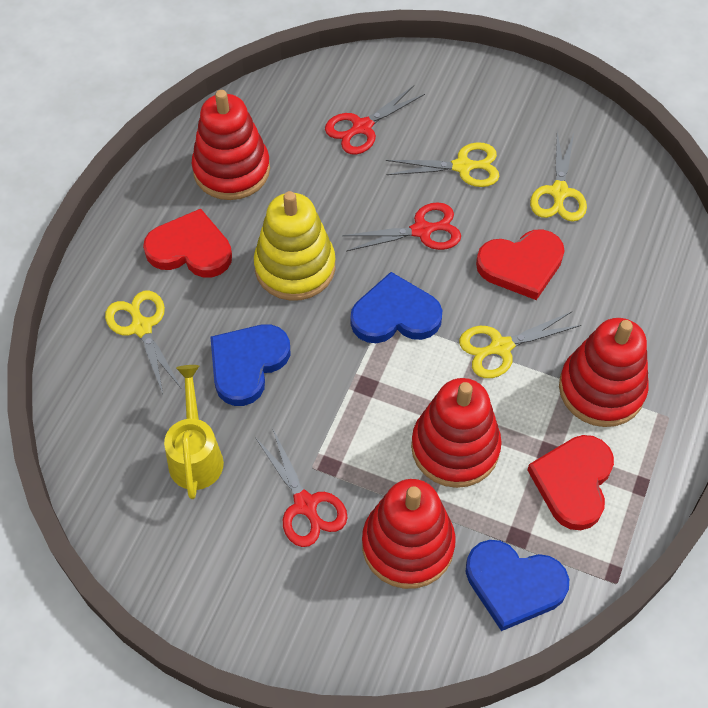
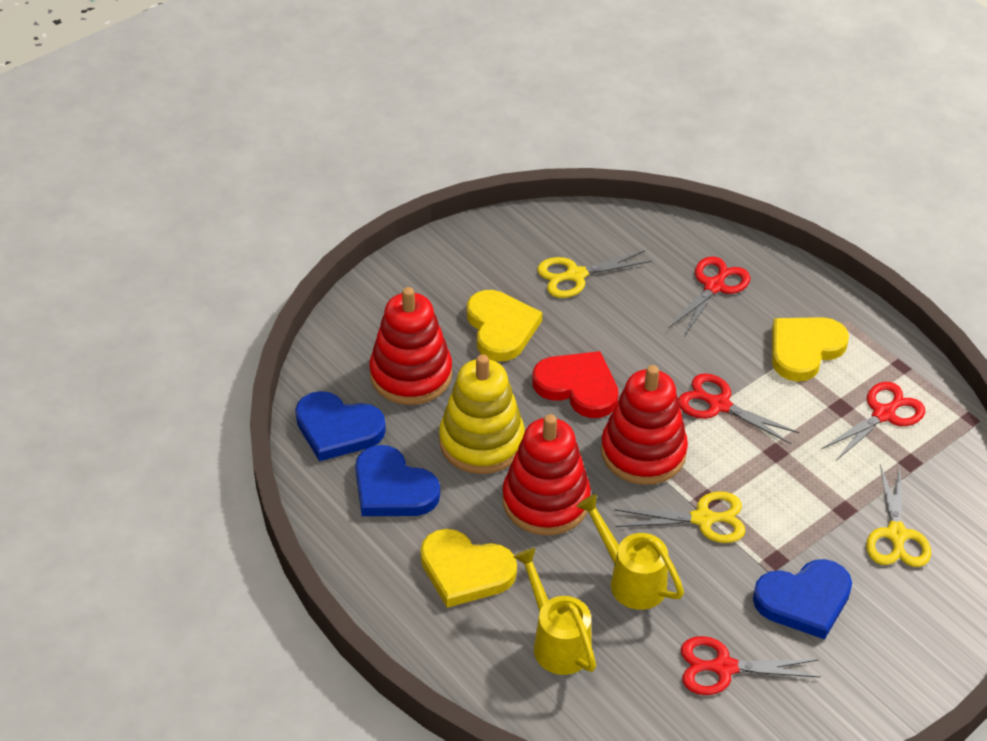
red heart: [143,209,232,277] [476,229,565,300] [527,435,614,530] = 3 -> [532,351,619,418] = 1
red scissors: [255,430,348,547] [325,86,425,155] [342,202,461,251] = 3 -> [668,256,750,336] [678,373,800,444] [681,636,821,695] [821,382,925,462] = 4
red stacking toy: [192,90,270,200] [362,479,456,589] [411,378,502,488] [559,318,649,427] = 4 -> [369,287,452,405] [502,414,591,535] [601,365,688,485] = 3
yellow heart: none = 0 -> [420,529,517,608] [467,290,543,362] [772,317,849,382] = 3
yellow scissors: [105,290,181,394] [386,142,499,187] [459,312,581,378] [530,132,587,222] = 4 -> [537,251,652,298] [614,491,745,543] [866,464,931,567] = 3
yellow watering can: [164,365,224,499] = 1 -> [513,548,596,675] [577,494,684,610] = 2

